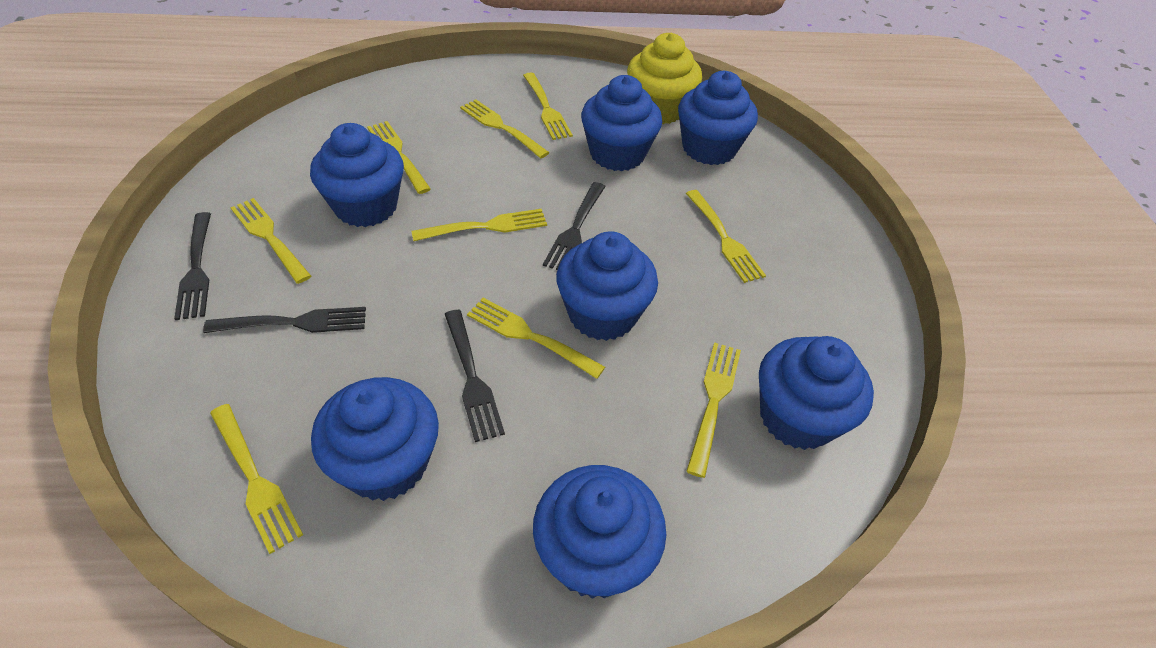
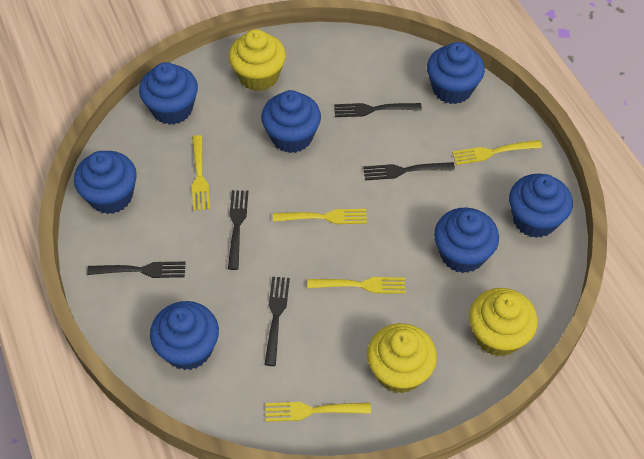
black fork: [174,212,211,320] [203,307,366,333] [445,310,505,442] [543,182,606,270] = 4 -> [87,262,186,278] [228,190,248,270] [264,277,290,366] [334,103,422,117] [363,162,455,180] = 5
yellow cupcake: [627,33,702,124] = 1 -> [229,29,286,91] [367,323,437,393] [469,288,538,356] = 3
yellow fork: [210,404,303,554] [230,198,311,284] [367,121,431,194] [411,209,547,241] [460,99,550,158] [467,298,605,379] [523,72,573,140] [686,190,766,283] [686,342,741,478] = 9 -> [192,135,210,211] [265,402,371,422] [273,209,367,224] [307,277,405,294] [452,140,542,165] = 5

